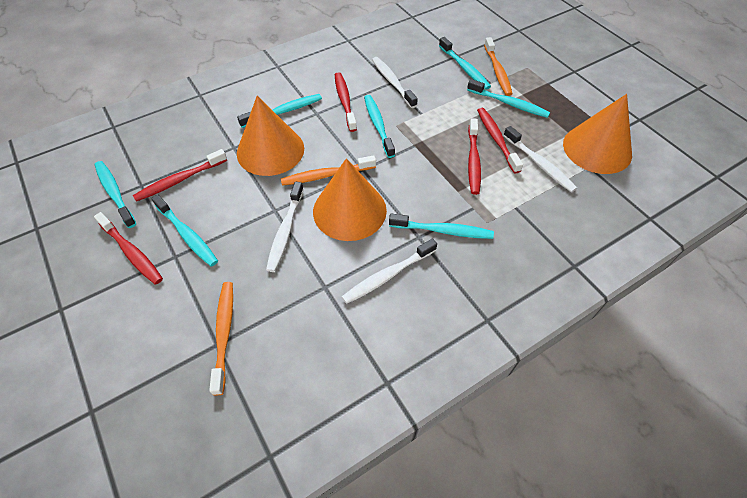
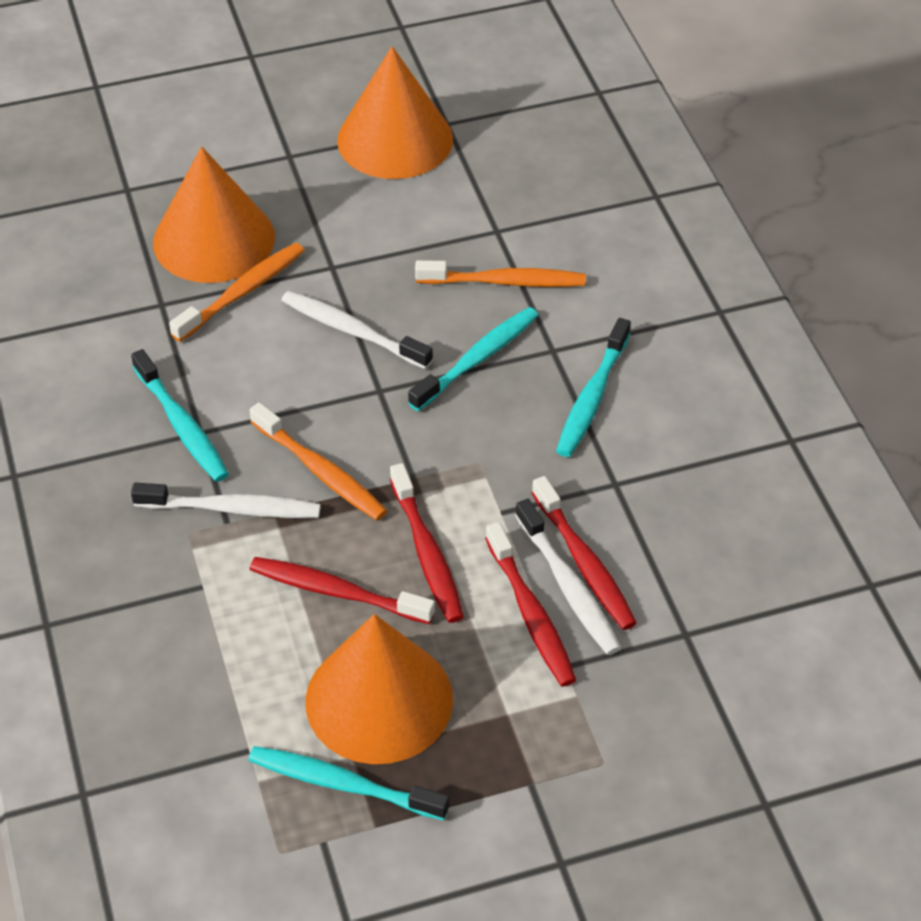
red toothbrush: [94,212,163,285] [133,149,227,202] [335,72,357,132] [468,118,481,195] [477,108,523,174] = 5 -> [250,557,435,624] [390,463,464,623] [485,522,576,687] [532,476,637,630] = 4
turquoise toothbrush: [95,161,136,228] [151,195,218,267] [237,94,322,128] [364,95,395,158] [389,214,494,239] [439,37,491,90] [467,79,550,118] = 7 -> [131,349,229,482] [248,746,449,820] [408,307,539,411] [556,318,631,457] = 4
white toothbrush: [266,182,304,272] [342,239,437,304] [372,57,418,108] [503,126,577,192] = 4 -> [131,483,321,518] [281,291,433,369] [515,499,621,655] = 3

